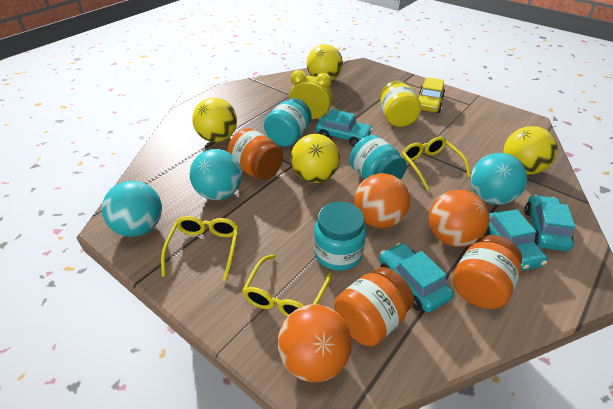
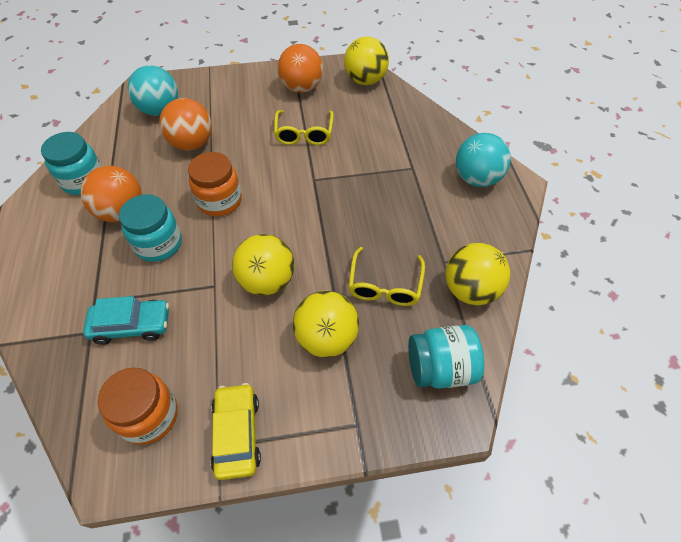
orange jar: [227,128,283,180] [334,267,414,346] [453,235,522,309] = 3 -> [98,368,178,445] [188,152,242,216] = 2
turquoise ball: [102,181,162,237] [190,149,242,200] [470,153,527,205] = 3 -> [128,65,178,116] [456,133,511,187] = 2
turquoise car: [316,109,373,147] [379,243,453,313] [484,209,548,271] [524,195,575,251] = 4 -> [83,296,169,345] = 1
yellow clock: [289,70,333,119] = 1 -> none = 0
yellow glasses: [161,216,239,281] [242,254,332,317] [402,137,471,190] = 3 -> [274,110,334,145] [349,247,425,306] = 2
yellow jar: [380,80,421,127] = 1 -> none = 0

